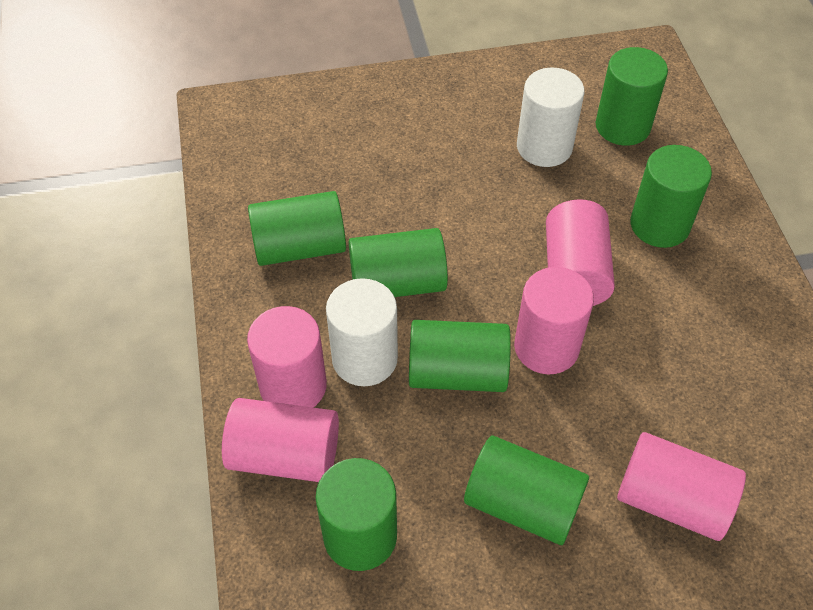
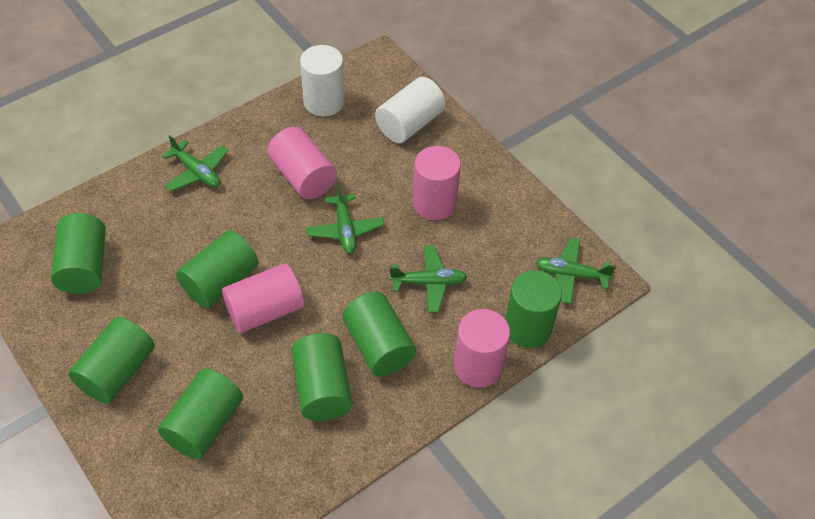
green plane: none = 0 -> [162,135,229,192] [306,183,385,254] [389,245,467,313] [536,238,616,304] = 4
pink cylinder: [222,398,339,482] [247,306,327,407] [514,267,594,374] [546,199,615,306] [617,432,746,541] = 5 -> [222,263,304,333] [267,127,337,199] [413,146,461,220] [454,309,510,388] = 4

